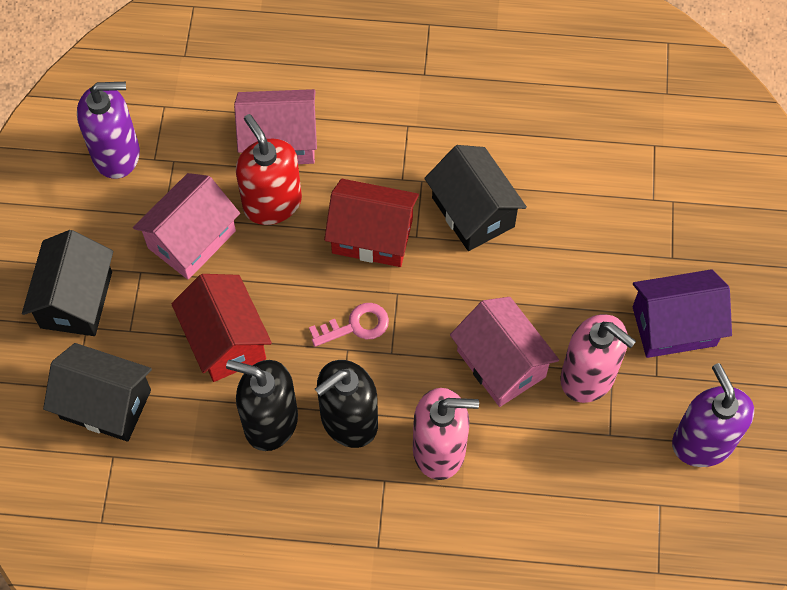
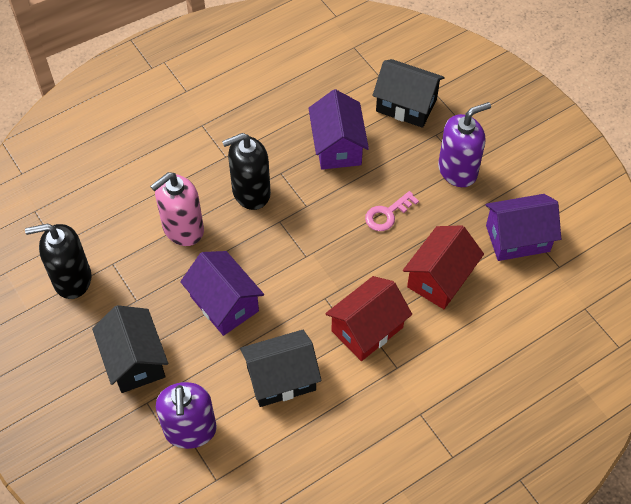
pink house: [133,173,240,279] [234,89,317,164] [450,297,559,407] = 3 -> none = 0
pink soap dispenser: [413,388,479,480] [560,314,636,403] = 2 -> [150,172,204,246] = 1
purple house: [633,269,732,358] = 1 -> [180,251,264,336] [308,89,369,170] [486,194,561,261] = 3
red soap dispenser: [236,114,302,225] = 1 -> none = 0

